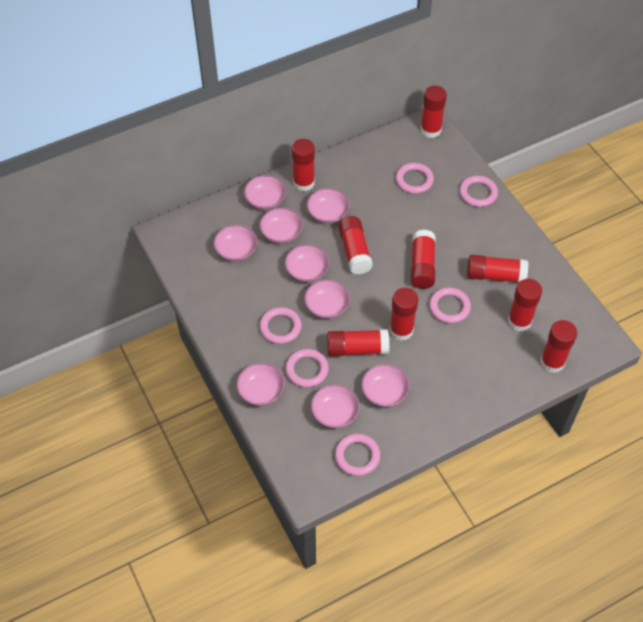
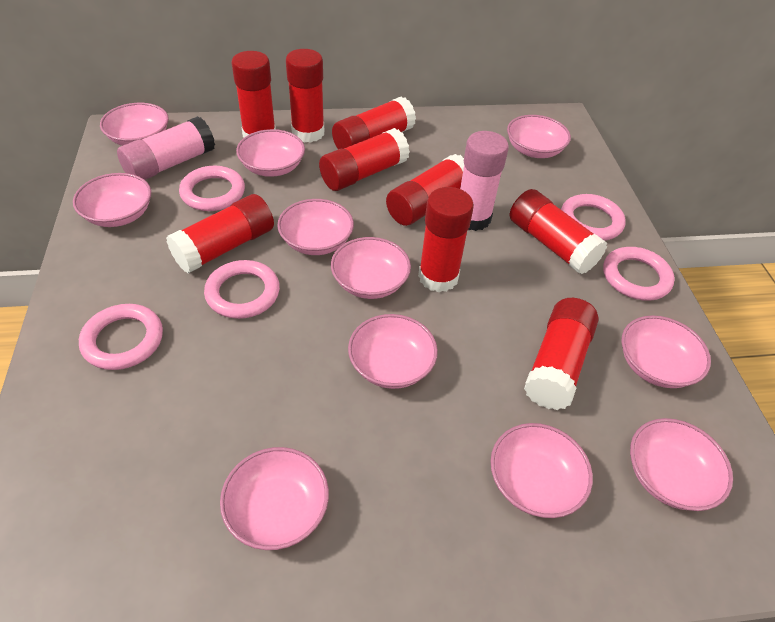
pink bowl: [214,225,258,261] [237,363,285,406] [244,175,286,210] [260,208,303,244] [285,245,329,282] [304,280,350,319] [307,188,350,223] [311,384,360,428] [361,364,410,407] = 9 -> [73,173,151,227] [100,103,169,146] [220,447,329,550] [236,129,305,177] [277,199,354,255] [331,237,411,299] [348,314,438,389] [490,423,593,518] [507,115,571,158] [622,315,711,388] [630,418,733,511] = 11
pink glue stick: none = 0 -> [117,116,215,180] [460,131,509,231] = 2
pink ring: [259,307,302,344] [285,349,329,388] [335,434,380,476] [396,163,434,194] [429,287,471,323] [459,176,498,207] = 6 -> [79,304,163,370] [179,166,245,211] [204,260,280,319] [561,194,626,241] [603,247,675,301] = 5

